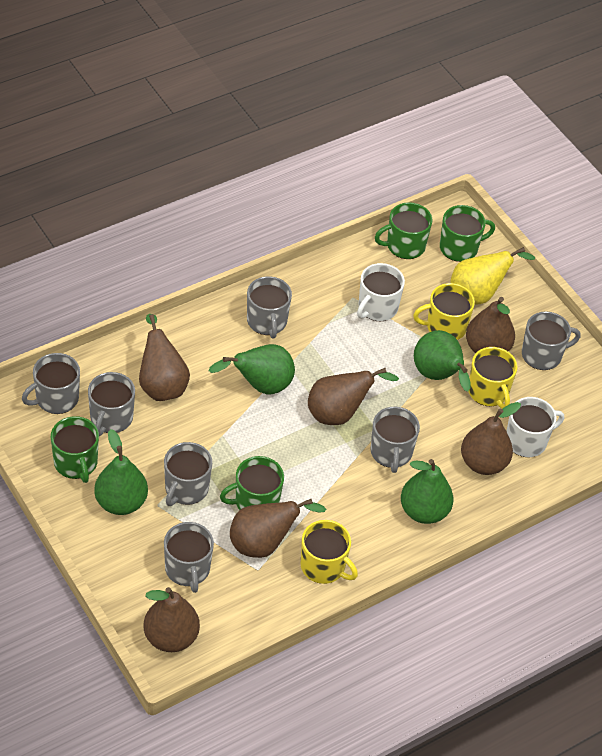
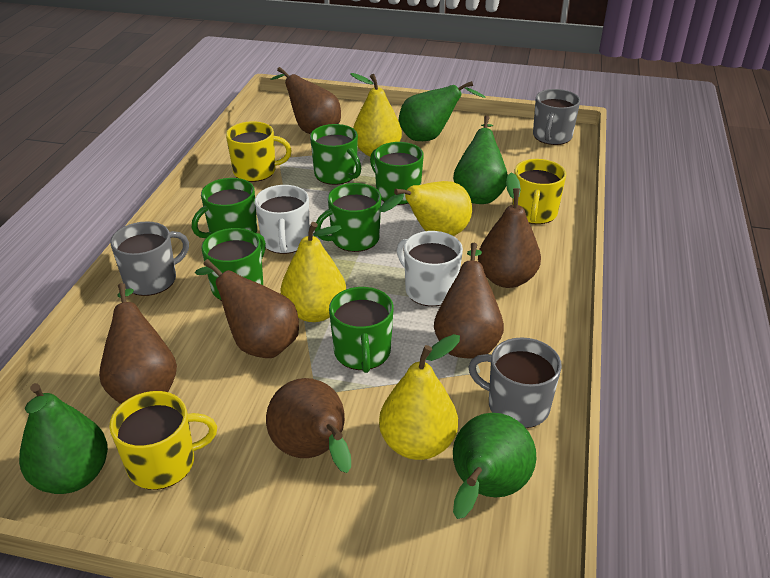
green mug: [51,416,99,483] [220,456,284,510] [375,202,432,259] [440,205,495,262] = 4 -> [192,178,257,238] [201,228,266,301] [310,124,361,185] [315,183,381,252] [329,287,394,373] [370,142,424,205] = 6
grey mug: [22,353,80,414] [88,372,135,436] [164,442,212,506] [164,522,214,593] [247,276,292,339] [370,407,420,473] [522,311,581,370] = 7 -> [110,221,189,296] [468,337,562,428] [533,89,580,145] = 3
yellow pear: [450,247,535,305] = 1 -> [280,222,346,322] [350,73,402,157] [379,334,460,460] [380,181,472,236] = 4

